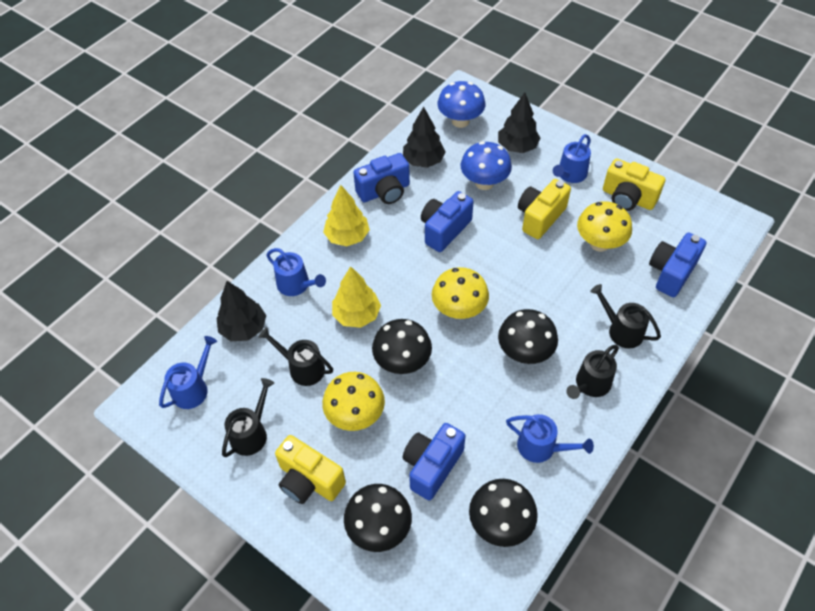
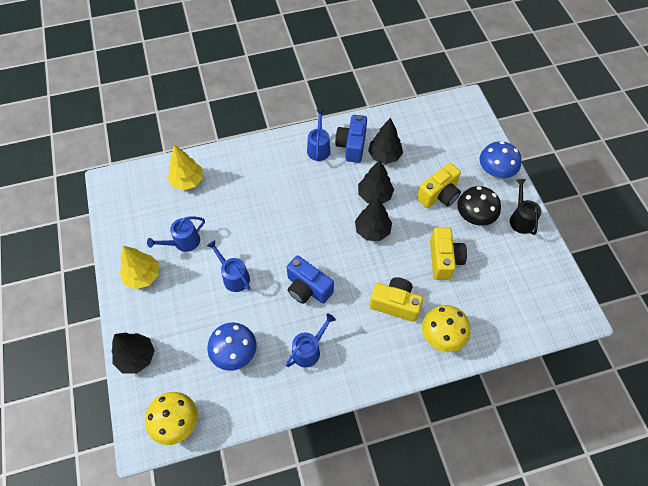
black mushroom: [344,484,412,552] [372,319,432,374] [469,479,538,547] [498,309,558,364] = 4 -> [457,186,501,226] = 1
black tree: [216,281,266,341] [403,107,445,168] [498,92,541,153] = 3 -> [112,332,155,374] [355,197,392,241] [358,160,394,204] [368,118,403,164] = 4
black watering can: [222,378,274,457] [258,327,333,386] [566,345,619,399] [590,284,661,348] = 4 -> [510,179,542,235] = 1
blue camera: [353,153,410,204] [403,423,465,501] [421,191,474,252] [649,232,706,297] = 4 -> [286,255,334,304] [335,115,367,163] = 2
yellow mushroom: [322,372,385,431] [432,267,489,319] [577,201,632,252] = 3 -> [145,392,197,445] [422,305,470,352] = 2

